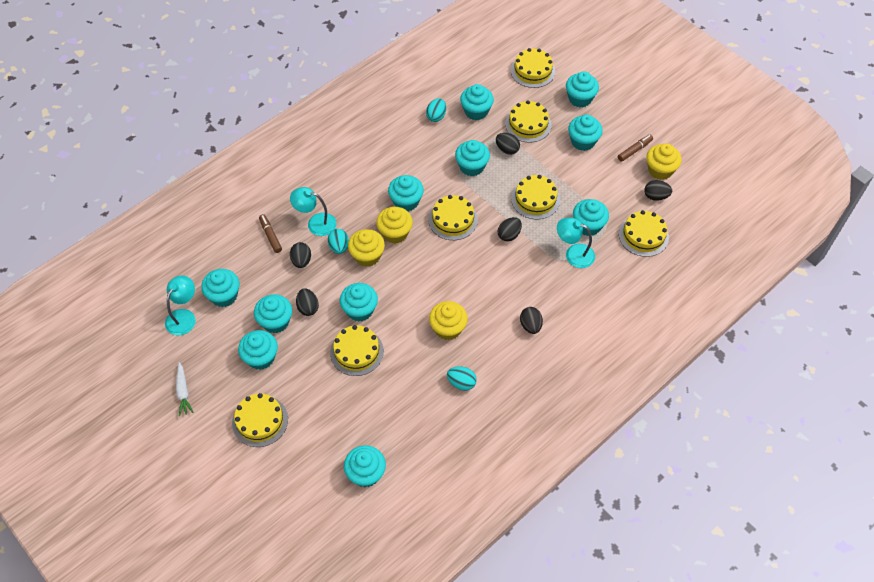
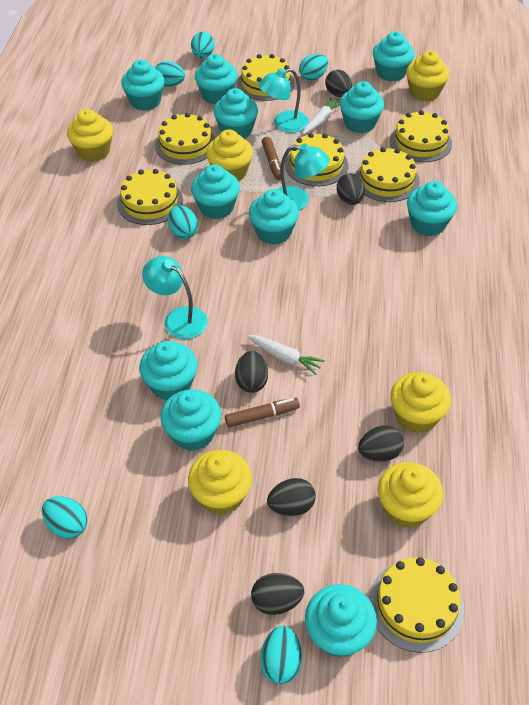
turquoise egg: [328,229,349,254] [426,98,446,122] [447,366,477,391] = 3 -> [42,496,88,539] [155,61,185,86] [168,205,198,239] [191,32,215,58] [260,626,302,684] [299,54,328,81] = 6
white carrot: [176,362,194,416] = 1 -> [247,335,325,375] [303,97,340,134] = 2
yellow cupcake: [348,229,385,267] [376,207,413,244] [429,301,468,340] [646,143,682,180] = 4 -> [67,109,113,162] [188,450,252,515] [206,129,253,181] [378,462,443,528] [390,372,451,433] [406,51,449,102] = 6

